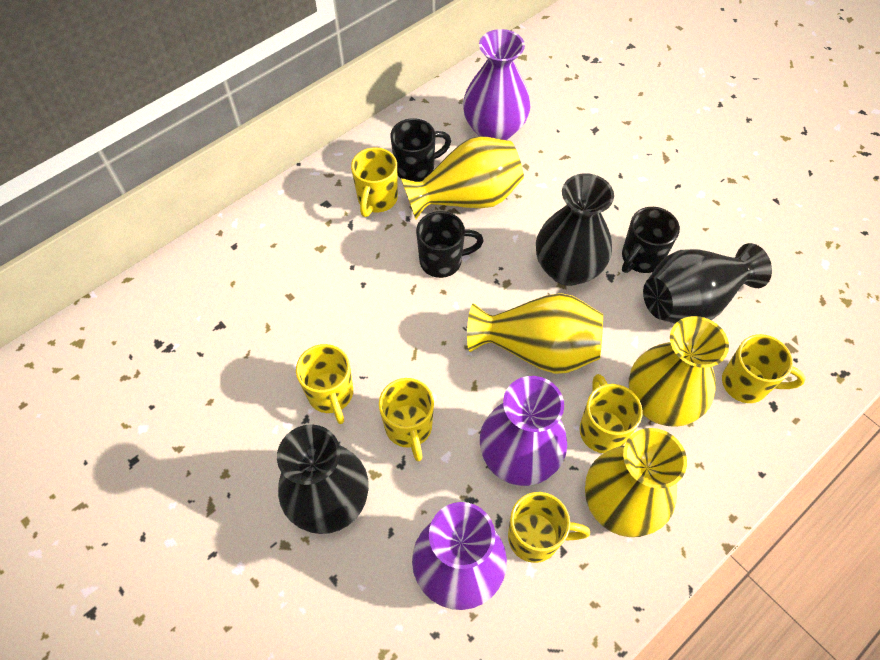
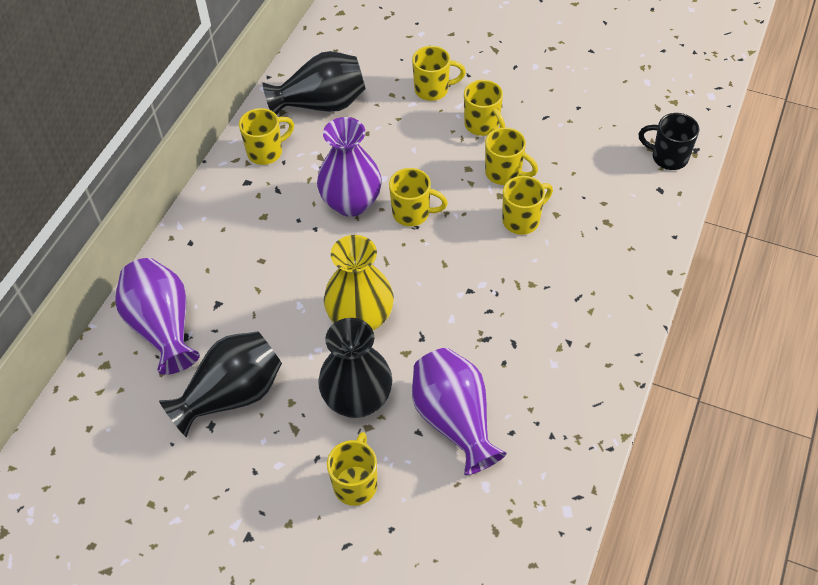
black mug: [390,118,451,182] [416,211,484,278] [622,207,680,273] = 3 -> [639,113,699,170] = 1
yellow mug: [296,344,353,424] [351,147,398,217] [379,378,434,462] [508,492,590,563] [579,374,643,453] [722,334,806,403] = 6 -> [239,108,294,165] [327,432,377,506] [389,168,448,226] [412,46,466,101] [464,80,505,136] [485,127,538,185] [502,176,553,235] = 7
yellow vase: [401,136,524,219] [467,293,603,374] [585,428,687,537] [629,316,729,427] = 4 -> [324,235,394,330] = 1

